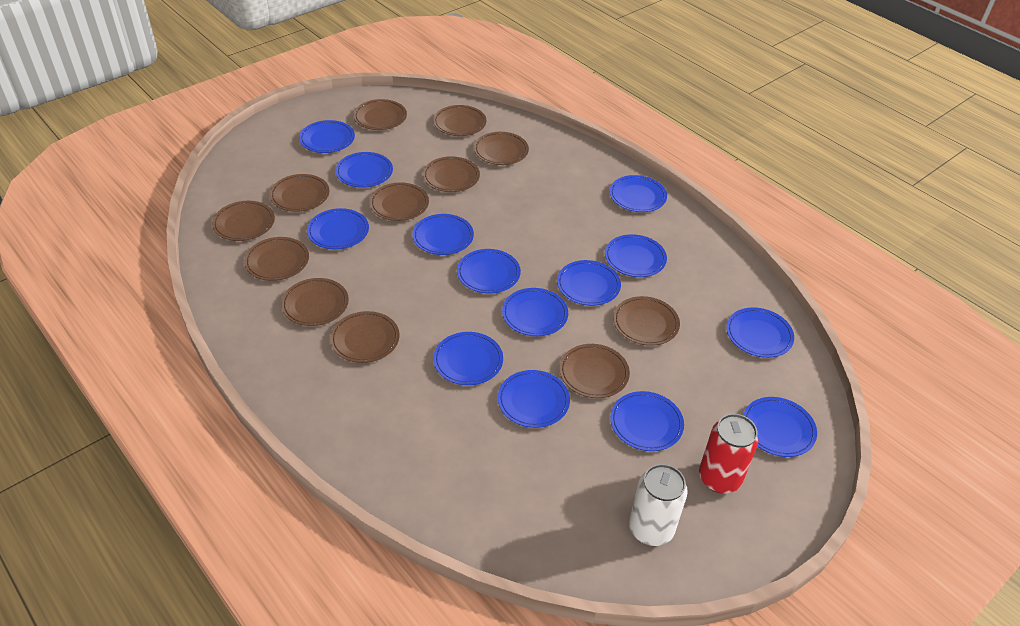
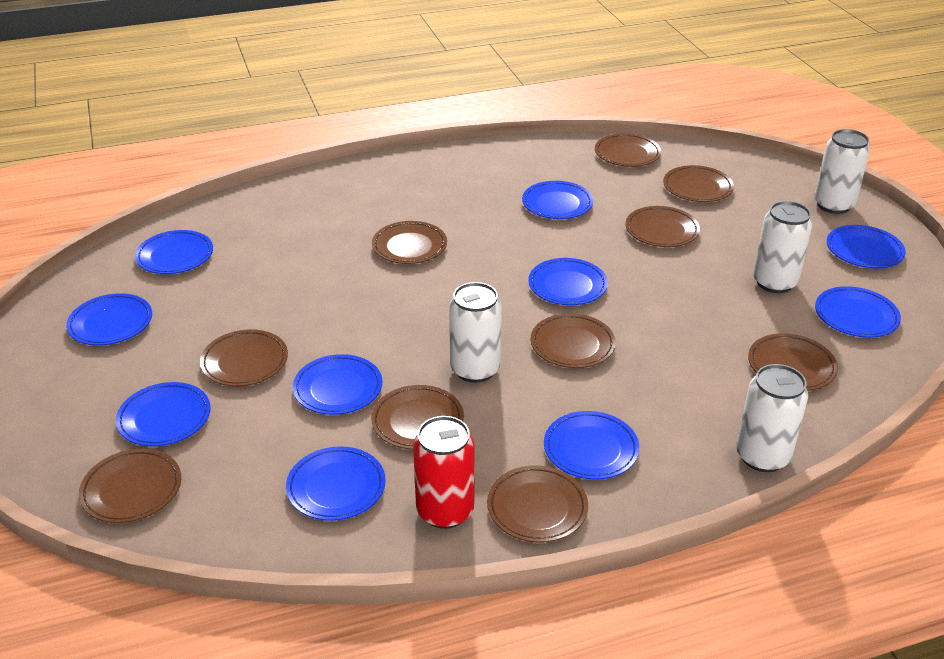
blue plate: [299,120,355,153] [307,208,369,249] [335,152,393,188] [412,214,474,255] [433,332,503,385] [457,249,521,294] [498,370,570,428] [502,288,568,336] [557,260,621,306] [605,234,667,277] [609,175,667,212] [610,391,684,451] [726,307,794,358] [743,397,817,457] = 14 -> [66,293,152,346] [116,382,211,446] [135,230,213,274] [286,446,386,521] [293,354,382,415] [522,181,593,219] [528,258,608,305] [544,411,639,480] [815,286,901,338] [827,225,906,268] = 10
brown plate: [212,201,275,241] [244,237,309,281] [270,174,330,212] [281,278,349,326] [330,311,400,363] [353,99,407,130] [370,182,429,221] [423,156,480,192] [433,105,486,136] [474,132,529,165] [559,344,630,398] [613,296,680,346] = 12 -> [79,449,181,523] [200,329,288,386] [371,385,464,450] [372,221,447,264] [487,465,588,543] [531,313,616,368] [595,133,661,167] [625,206,700,247] [663,165,734,202] [748,333,838,391] = 10
white can: [629,464,688,546] = 1 -> [449,282,502,383] [736,364,808,472] [753,201,813,293] [814,129,870,214] = 4

